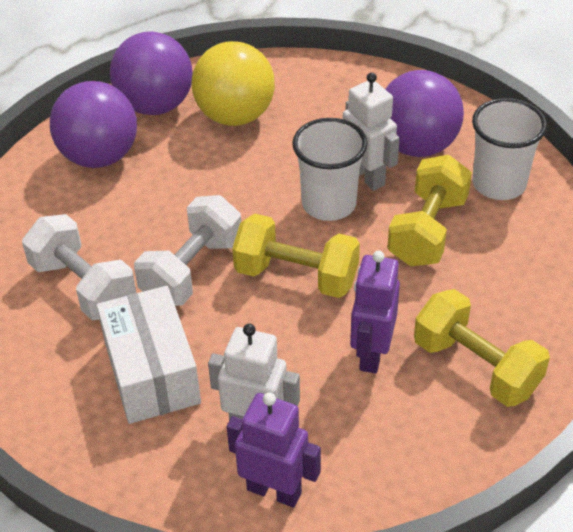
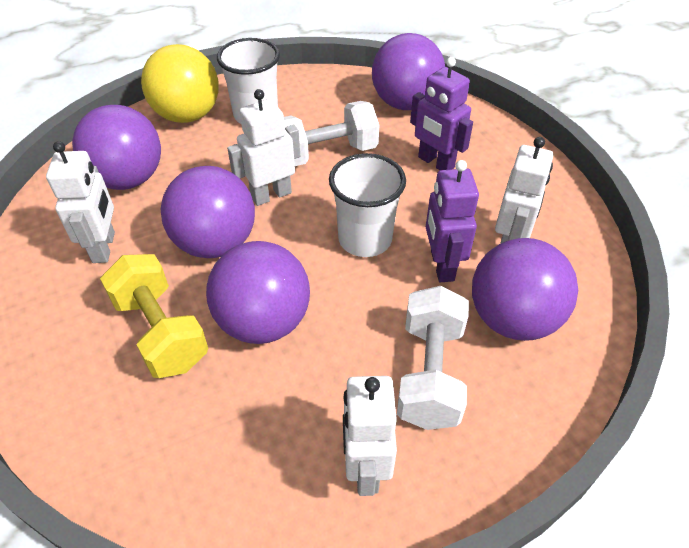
purple ball: [50,81,137,168] [110,31,193,115] [385,70,464,157] = 3 -> [72,105,161,190] [161,166,255,258] [206,241,310,344] [372,33,445,110] [472,238,578,341] = 5
white box: [96,286,201,424] = 1 -> none = 0
white robot: [208,324,300,420] [343,72,400,191] = 2 -> [46,141,115,263] [227,89,300,206] [343,376,397,496] [495,137,553,244] = 4
yellow dumbbell: [232,214,360,298] [387,155,472,266] [414,289,550,407] = 3 -> [100,254,208,378] = 1

